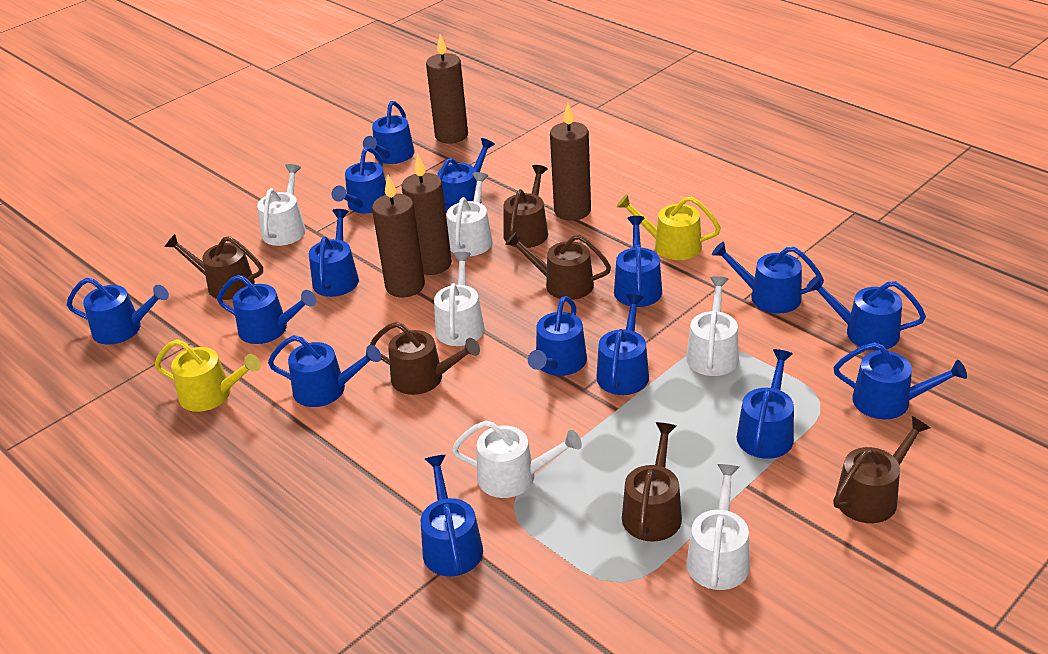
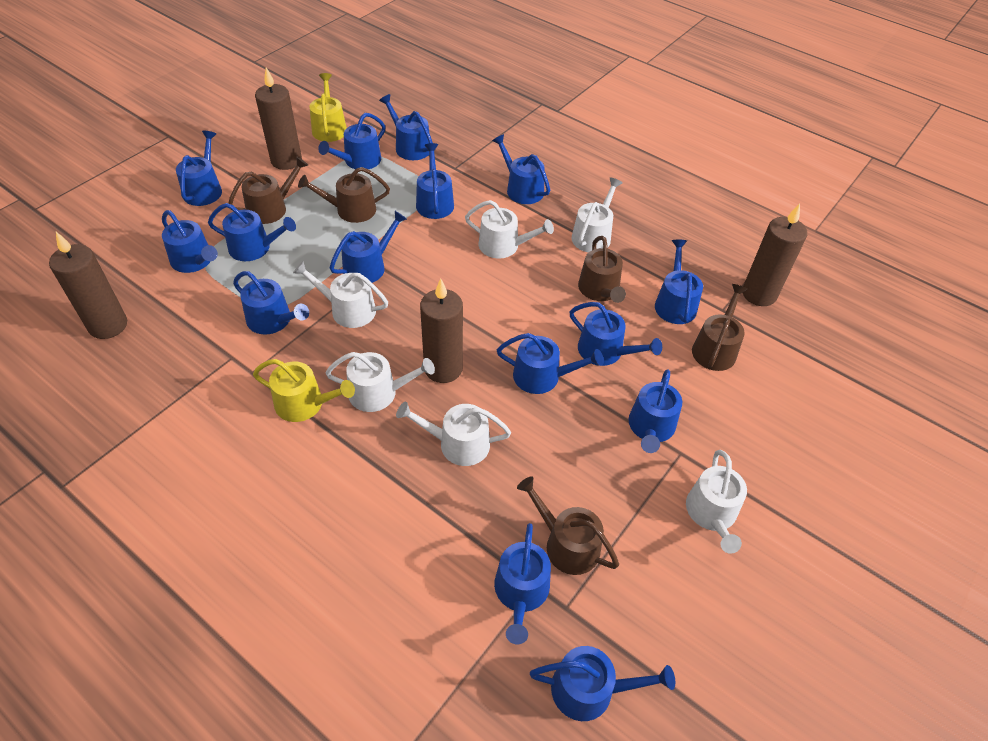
brown watering can: [165,234,263,300] [370,322,480,395] [504,165,548,248] [505,232,611,300] [622,422,682,542] [833,416,930,523] = 6 -> [228,156,308,224] [298,167,390,223] [517,476,619,575] [578,236,626,303] [692,284,747,371] = 5

